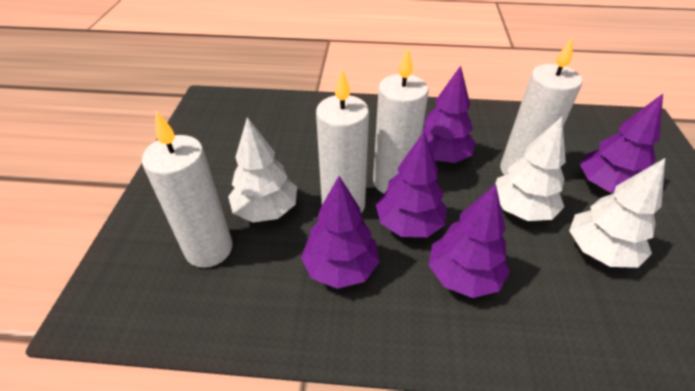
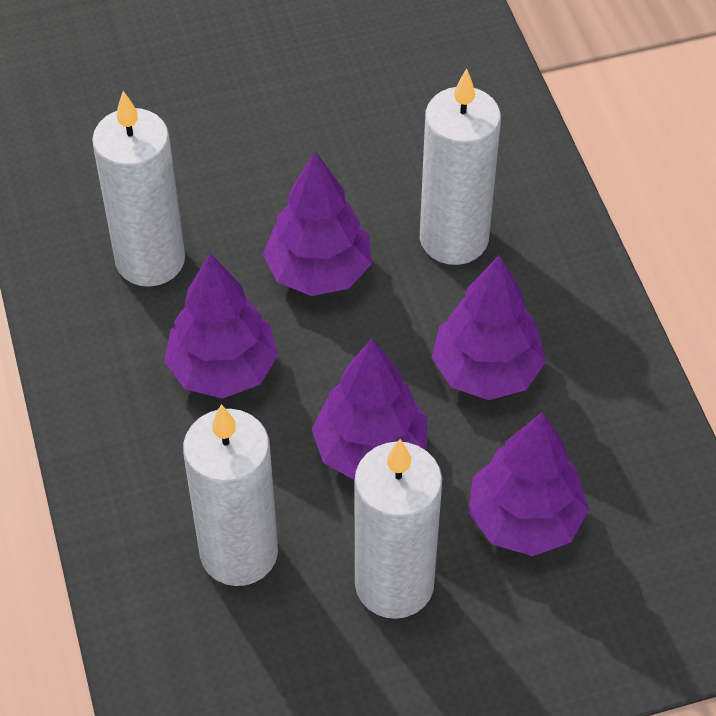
white tree: [228,117,297,223] [495,117,566,221] [569,158,665,268] = 3 -> none = 0

